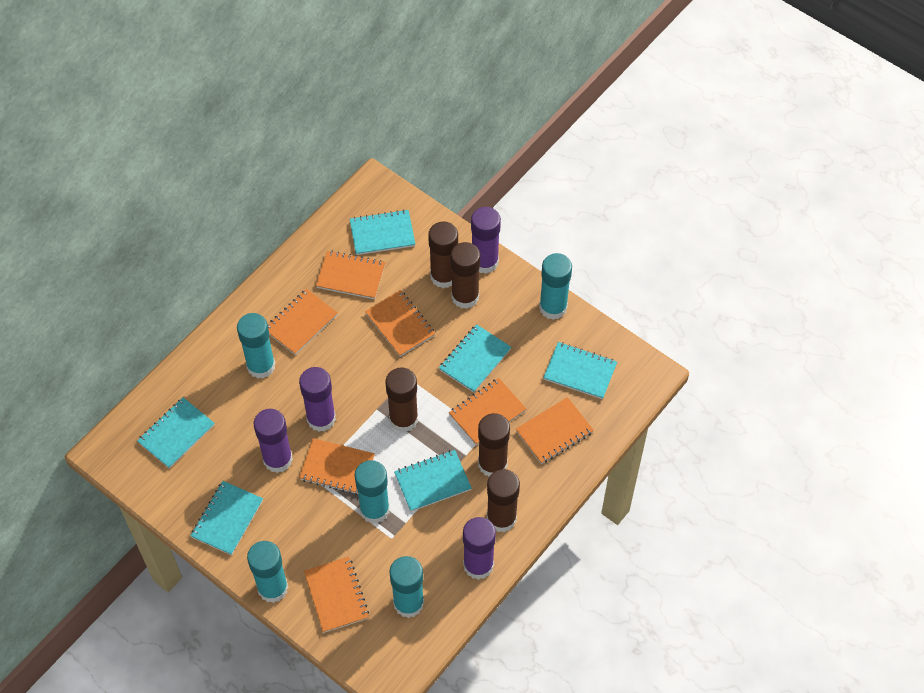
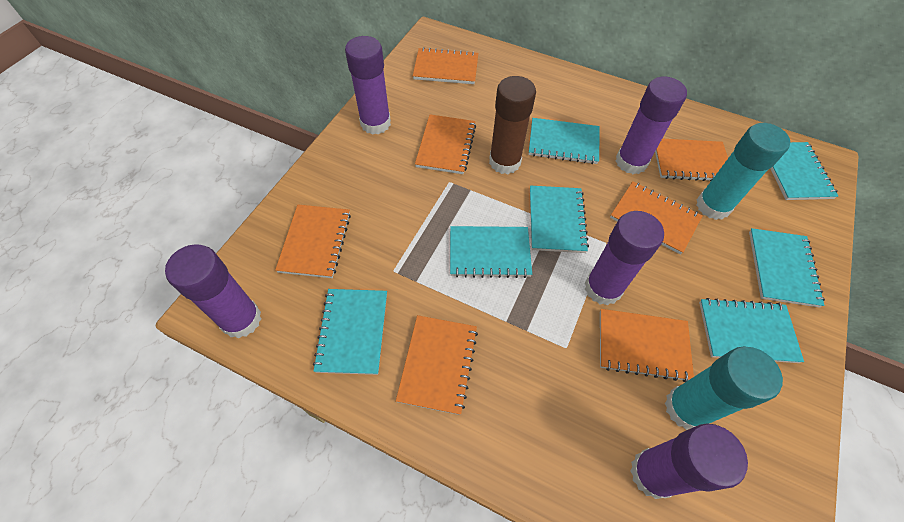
brown glue stick: [385,367,418,432] [428,221,458,288] [451,242,480,309] [478,413,510,477] [487,469,520,532] = 5 -> [489,76,536,174] = 1
purple glue stick: [254,409,293,473] [299,367,336,432] [463,517,496,580] [471,207,501,274] = 4 -> [165,244,261,338] [345,36,391,135] [585,211,664,305] [616,77,687,174] [630,424,748,499] = 5
turquoise glue stick: [237,313,275,379] [247,541,288,603] [355,460,390,524] [389,556,424,618] [539,253,572,320] = 5 -> [665,346,783,430] [696,123,790,220] = 2
turquoise notebook: [137,398,215,469] [191,481,263,555] [350,209,415,255] [394,450,472,512] [439,324,511,393] [543,342,617,399] = 6 -> [313,289,387,375] [450,226,532,278] [529,118,600,164] [530,186,589,253] [699,298,804,363] [749,228,825,308] [770,142,838,200] = 7

